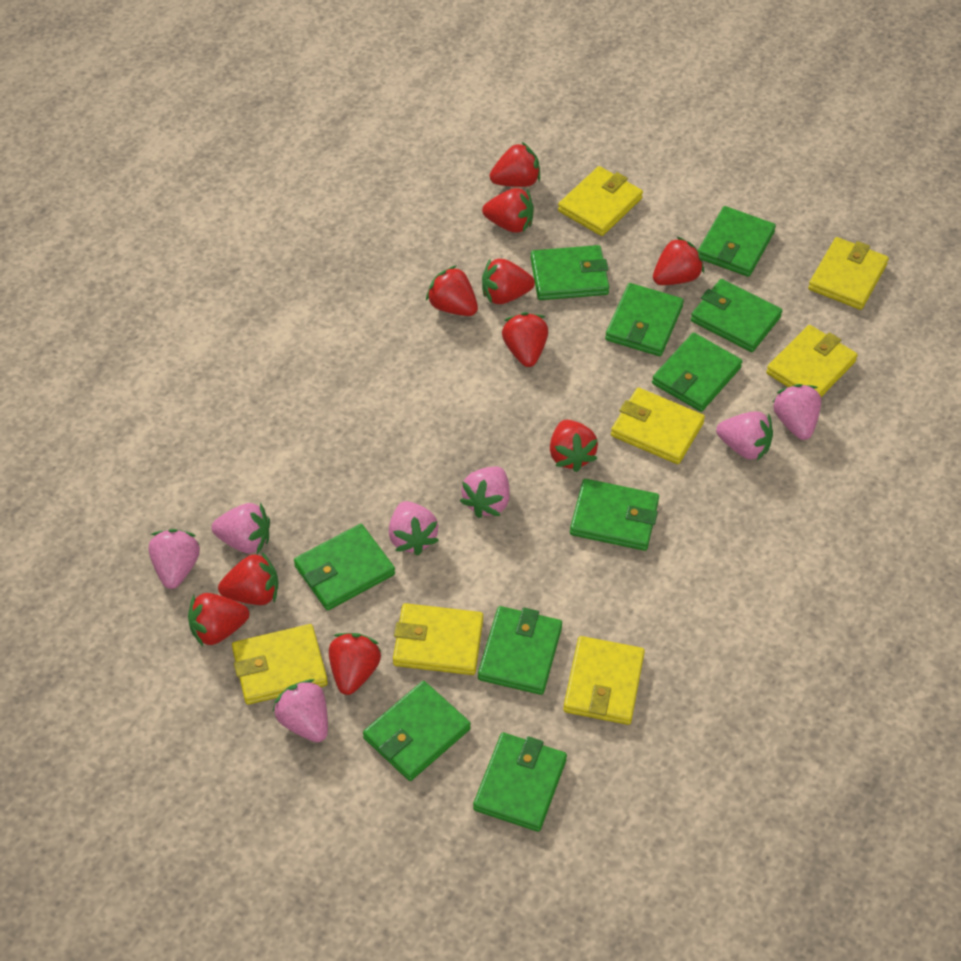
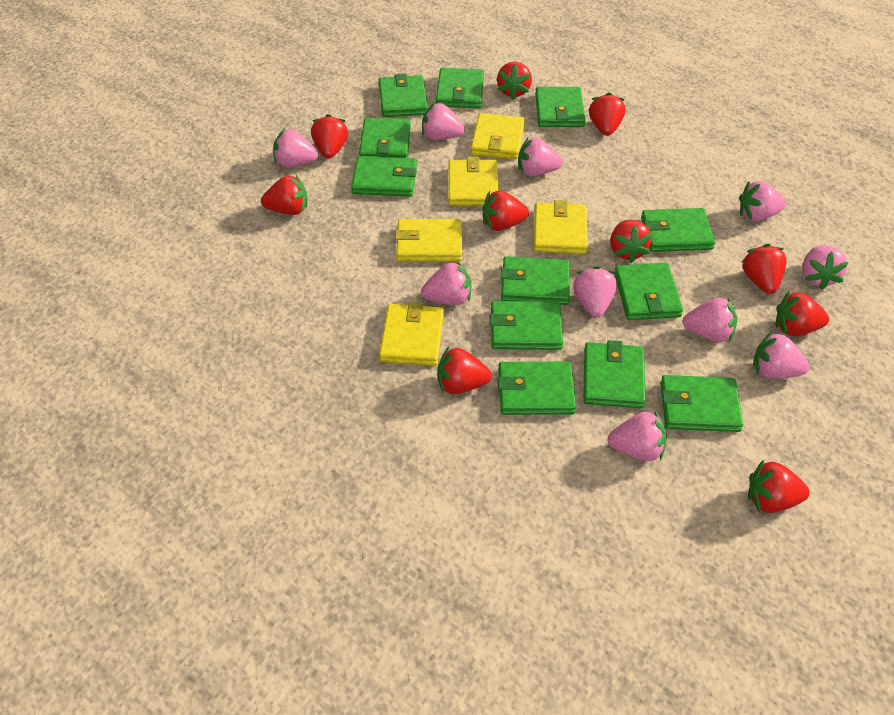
green wallet: [294,524,395,610] [363,681,471,781] [473,733,567,832] [478,606,562,695] [530,245,609,300] [570,479,659,551] [605,283,684,356] [652,333,743,412] [691,279,782,352] [698,206,776,277] = 10 -> [351,156,417,197] [359,118,411,158] [379,73,428,117] [435,68,484,108] [490,301,563,350] [498,362,576,415] [500,256,570,305] [535,87,585,127] [583,340,646,408] [614,263,683,320] [641,208,715,252] [661,375,743,432] = 12
pink strawberry: [149,529,200,589] [211,503,270,554] [272,679,328,742] [389,501,439,555] [460,467,510,518] [716,411,773,461] [773,384,821,440] = 7 -> [273,128,318,167] [421,261,471,305] [422,102,465,140] [518,138,563,176] [573,266,617,317] [607,411,667,461] [683,298,737,342] [739,181,786,221] [753,331,810,379] [802,245,849,290] = 10
yellow wallet: [232,624,328,705] [393,603,483,675] [558,166,643,236] [563,636,645,725] [611,388,705,464] [766,325,858,397] [808,237,889,310] = 7 -> [379,302,444,366] [395,219,462,261] [448,157,499,206] [471,113,525,159] [534,200,588,254] = 5

